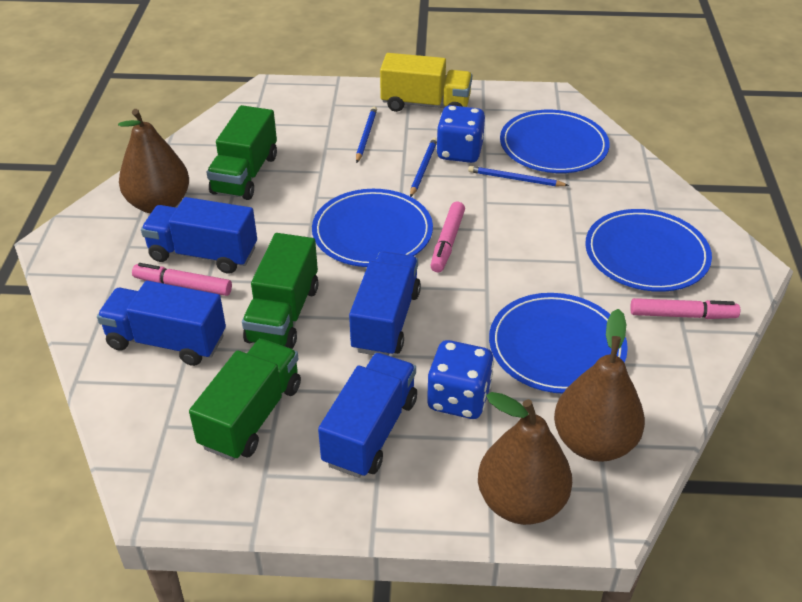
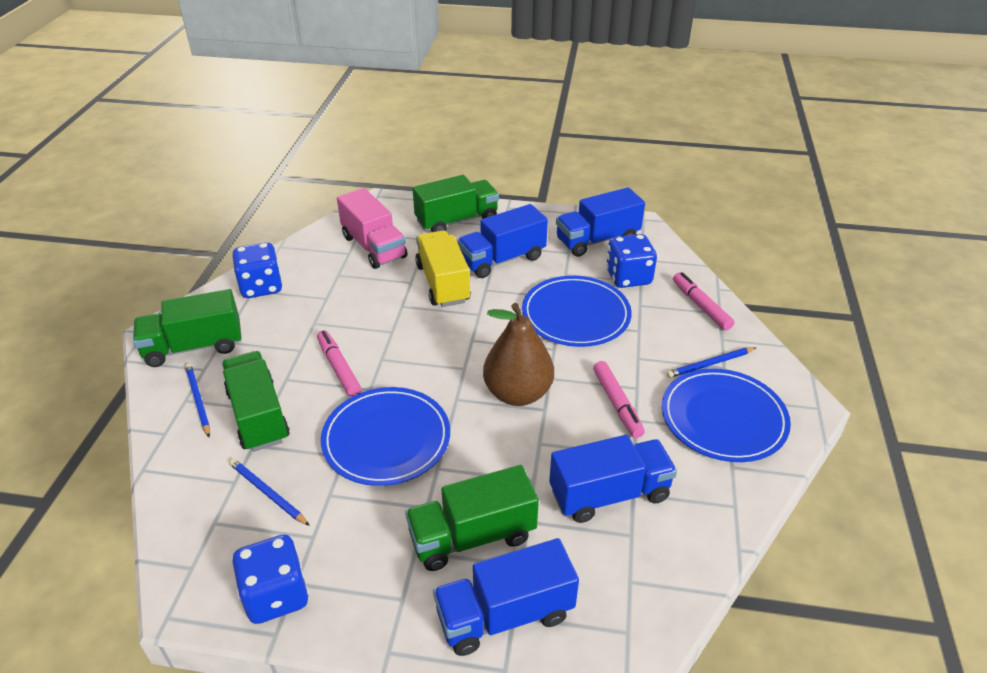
blue dice: [427,340,494,419] [436,105,485,163] = 2 -> [232,242,283,298] [232,535,309,624] [606,234,657,288] = 3
blue plate: [312,189,433,267] [489,293,628,394] [500,110,610,173] [585,209,712,292] = 4 -> [321,387,450,486] [522,276,632,347] [662,368,791,462] = 3
brown pear: [118,109,189,213] [478,392,572,525] [554,309,645,462] = 3 -> [483,303,554,406] = 1
green truck: [189,339,301,461] [207,105,277,200] [242,233,319,349] = 3 -> [133,289,241,367] [222,351,290,452] [405,465,539,571] [412,175,499,232] = 4
pink truck: none = 0 -> [337,188,407,269] = 1

